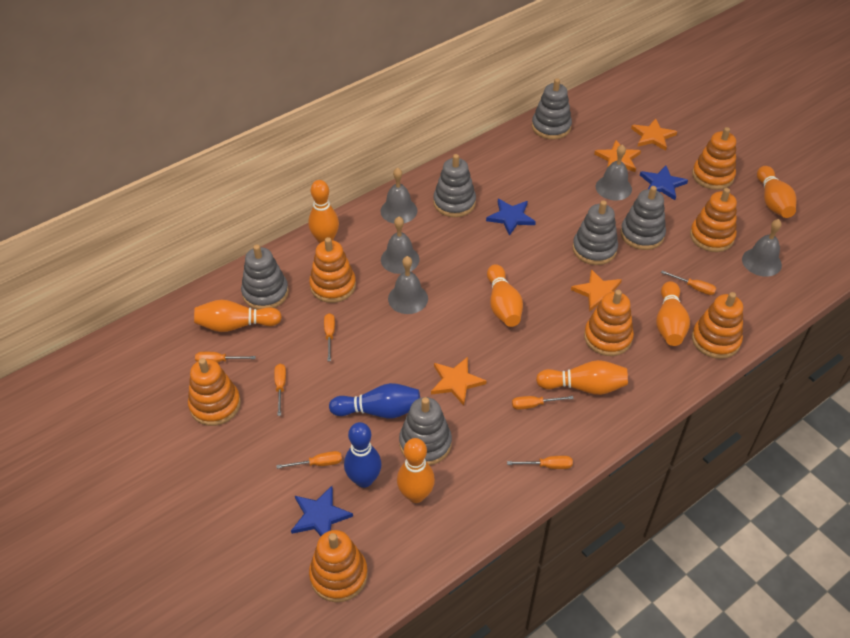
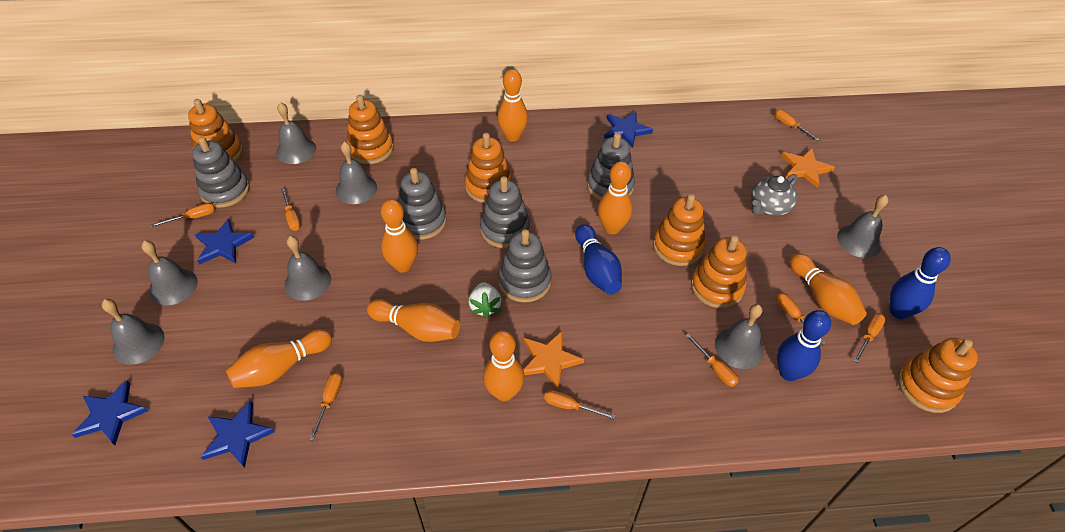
blue bowling pin: [329,383,420,418] [344,422,382,488] = 2 -> [575,224,622,295] [777,310,831,381] [890,247,951,319] = 3
blue star: [291,486,353,536] [486,199,536,236] [640,165,688,200] = 3 -> [72,380,149,445] [195,218,254,264] [201,401,275,468] [604,112,653,148] = 4
grey bell: [380,168,417,223] [381,217,419,274] [388,256,428,314] [596,144,632,200] [742,219,782,277] = 5 -> [102,299,165,365] [141,241,198,306] [276,102,316,164] [285,236,331,301] [336,141,377,204] [715,304,764,369] [837,195,889,258] = 7
grey stacking toy: [241,244,289,310] [399,397,452,465] [433,154,476,217] [532,78,572,140] [572,200,618,265] [620,186,666,250] = 6 -> [192,136,250,208] [398,168,446,240] [480,176,530,248] [498,229,551,303] [587,133,635,200] = 5
grey teapot: none = 0 -> [751,174,797,216] = 1
orange screwdriver: [195,352,256,363] [274,364,286,416] [276,451,342,469] [324,313,335,361] [507,456,573,469] [512,396,574,410] [661,271,716,295] = 7 -> [151,203,215,227] [281,188,301,231] [309,372,343,441] [544,390,616,420] [685,334,738,387] [775,110,820,141] [776,293,826,345] [854,313,886,363] = 8
orange stacking toy: [188,358,241,426] [309,237,356,303] [309,530,368,602] [584,290,634,356] [690,188,737,252] [692,127,736,190] [692,292,743,359] = 7 -> [188,99,243,162] [347,95,394,164] [465,133,512,203] [653,194,705,266] [691,235,747,308] [898,338,978,413] = 6
orange star: [431,357,486,406] [571,269,622,312] [594,140,641,172] [631,118,677,151] = 4 -> [523,331,584,390] [781,148,835,188] = 2
white strawberry: none = 0 -> [468,282,502,319] = 1

